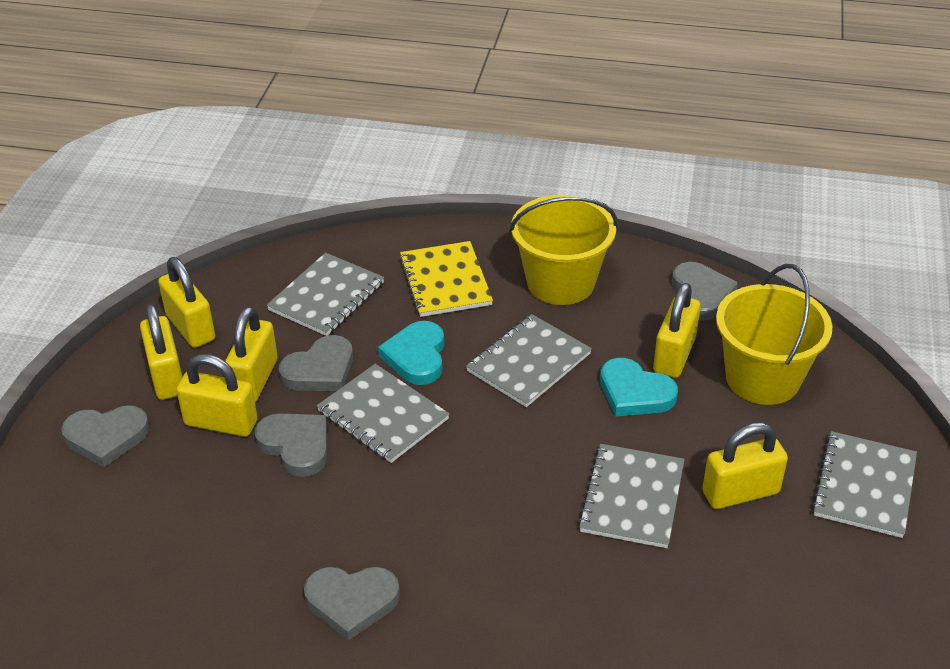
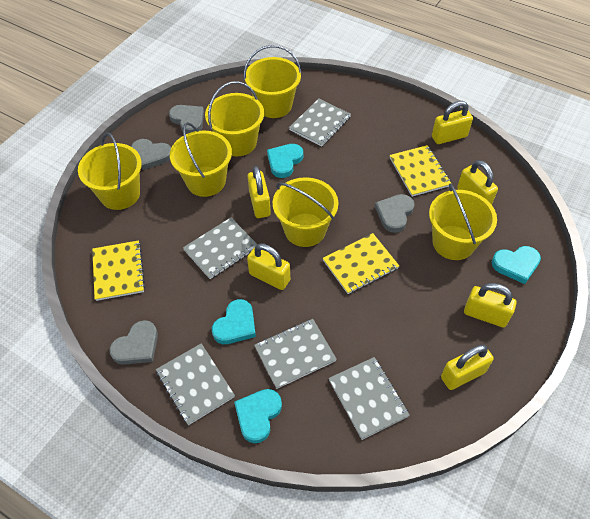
grey heart: [61,405,150,467] [255,413,327,477] [279,335,353,391] [304,567,400,641] [672,262,738,321] = 5 -> [109,320,158,365] [131,139,171,170] [169,105,204,134] [375,194,415,233] = 4
turquoise heart: [378,321,444,385] [600,358,678,417] = 2 -> [212,299,256,344] [234,389,282,443] [267,144,303,178] [492,246,541,284] = 4
yellow bucket: [509,195,618,305] [716,264,832,405] = 2 -> [78,133,142,210] [170,122,232,197] [205,81,264,156] [244,45,302,118] [273,177,338,247] [429,183,497,260] = 6
yellow notebook: [399,241,493,317] = 1 -> [92,240,145,301] [323,233,399,294] [390,145,452,197] = 3

